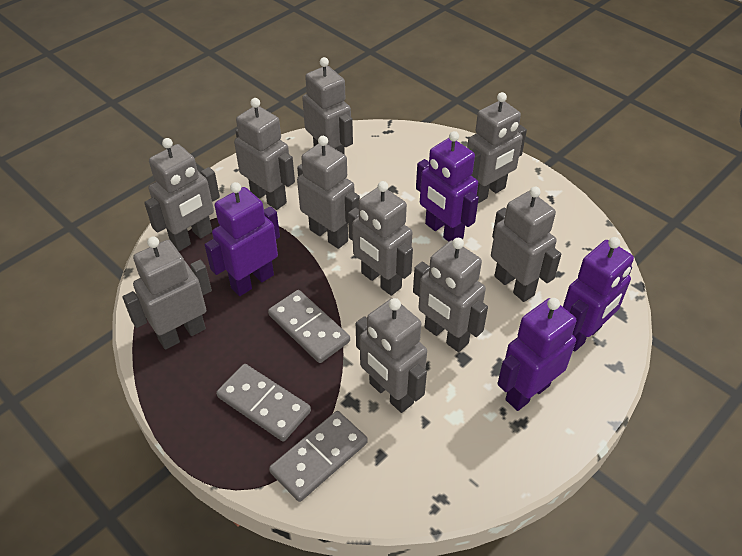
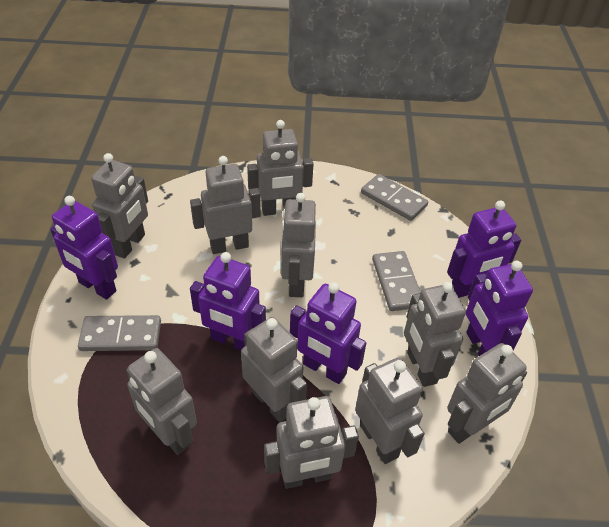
purple robot: [205,182,280,296] [416,131,479,242] [497,298,576,411] [563,237,634,351] = 4 -> [50,196,118,300] [190,252,266,351] [290,282,366,384] [447,201,521,298] [466,261,533,356] = 5

